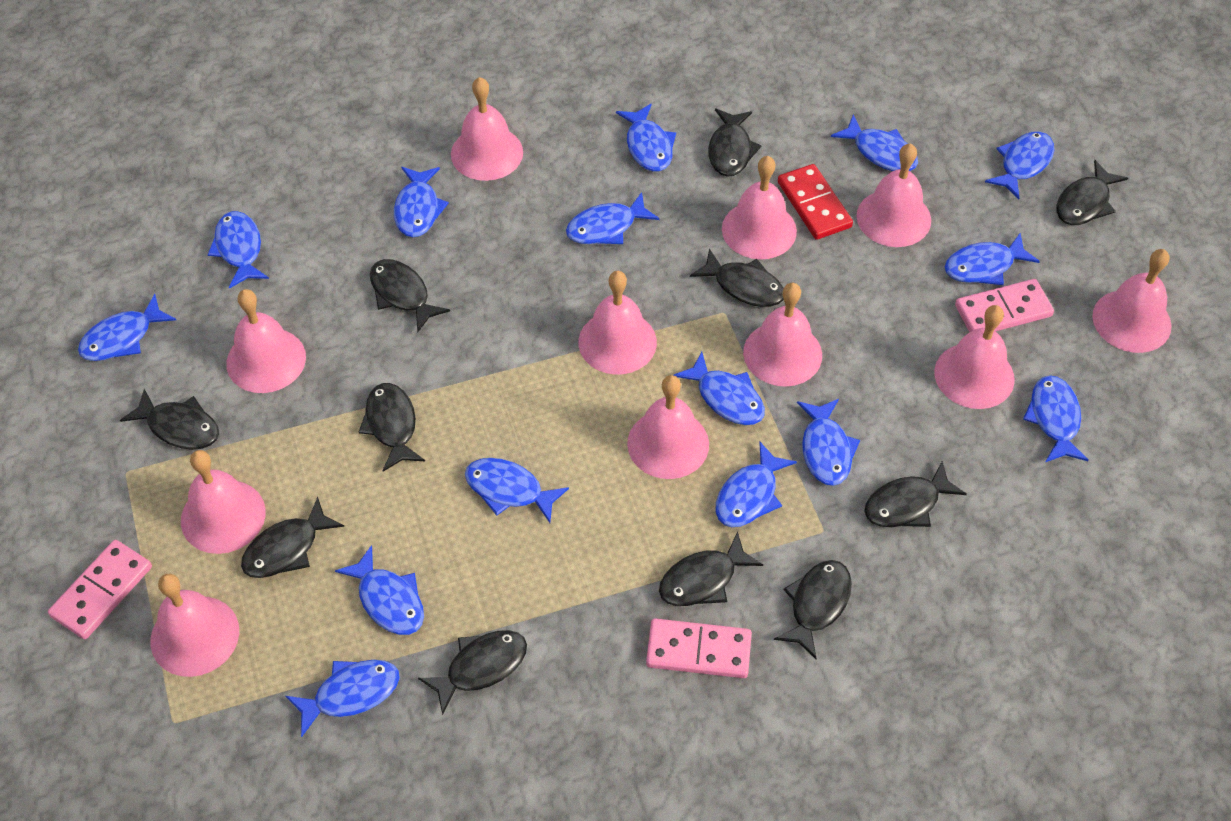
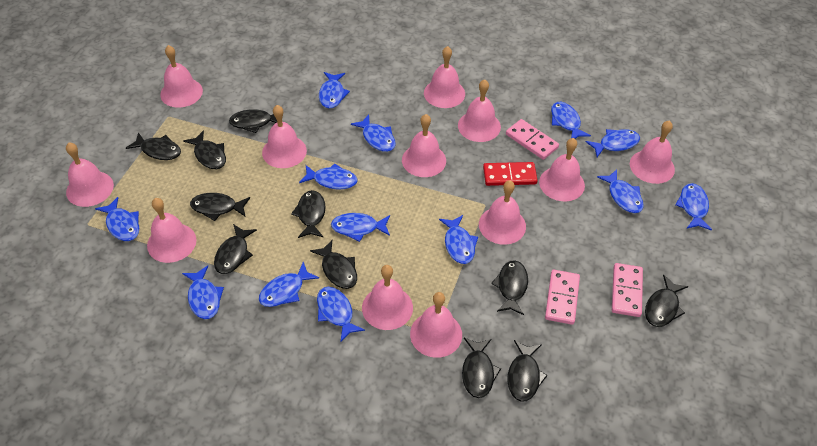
blue fish: [78,294,176,361] [207,211,269,289] [286,660,400,737] [335,545,424,635] [394,167,449,237] [465,458,569,523] [566,192,660,244] [616,104,676,172] [674,352,765,425] [716,442,797,527] [797,399,860,486] [831,114,918,171] [945,233,1040,285] [985,131,1054,199] [1023,375,1089,462] = 15 -> [95,197,139,241] [182,265,224,319] [259,262,319,307] [299,163,357,190] [317,287,365,342] [319,72,350,109] [331,213,390,242] [351,114,396,152] [439,215,478,264] [551,102,591,139] [586,129,640,157] [597,170,644,213] [675,183,712,231] = 13
pink bell: [150,574,239,677] [181,450,266,554] [226,289,306,393] [451,77,523,181] [578,271,657,374] [627,375,709,479] [722,156,797,260] [743,283,822,387] [857,143,931,247] [934,305,1015,409] [1092,249,1172,353] = 11 -> [66,143,114,207] [147,198,196,263] [160,45,203,107] [262,105,307,168] [362,265,413,330] [402,114,446,177] [410,292,462,358] [424,46,465,108] [458,79,501,142] [479,180,526,245] [539,138,585,201] [630,120,675,184] = 12

